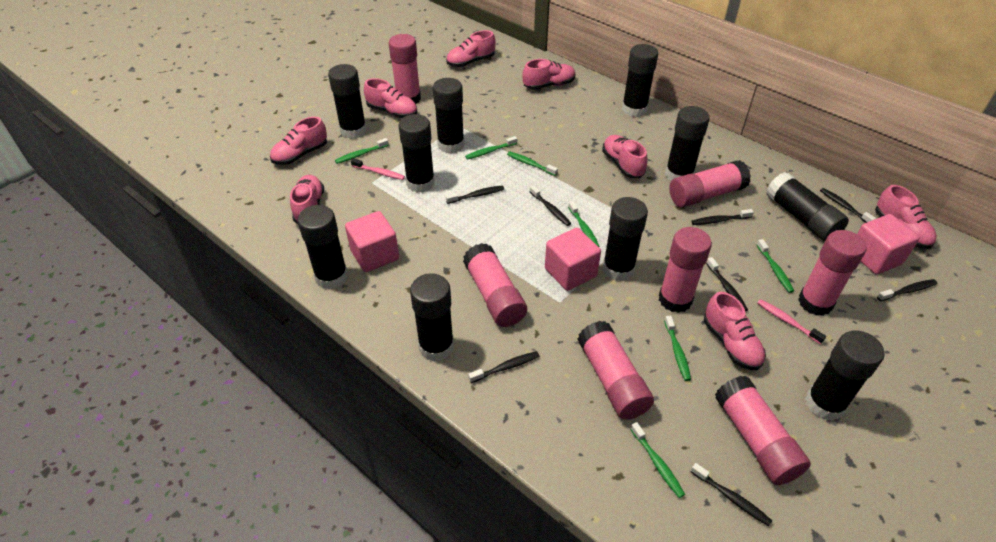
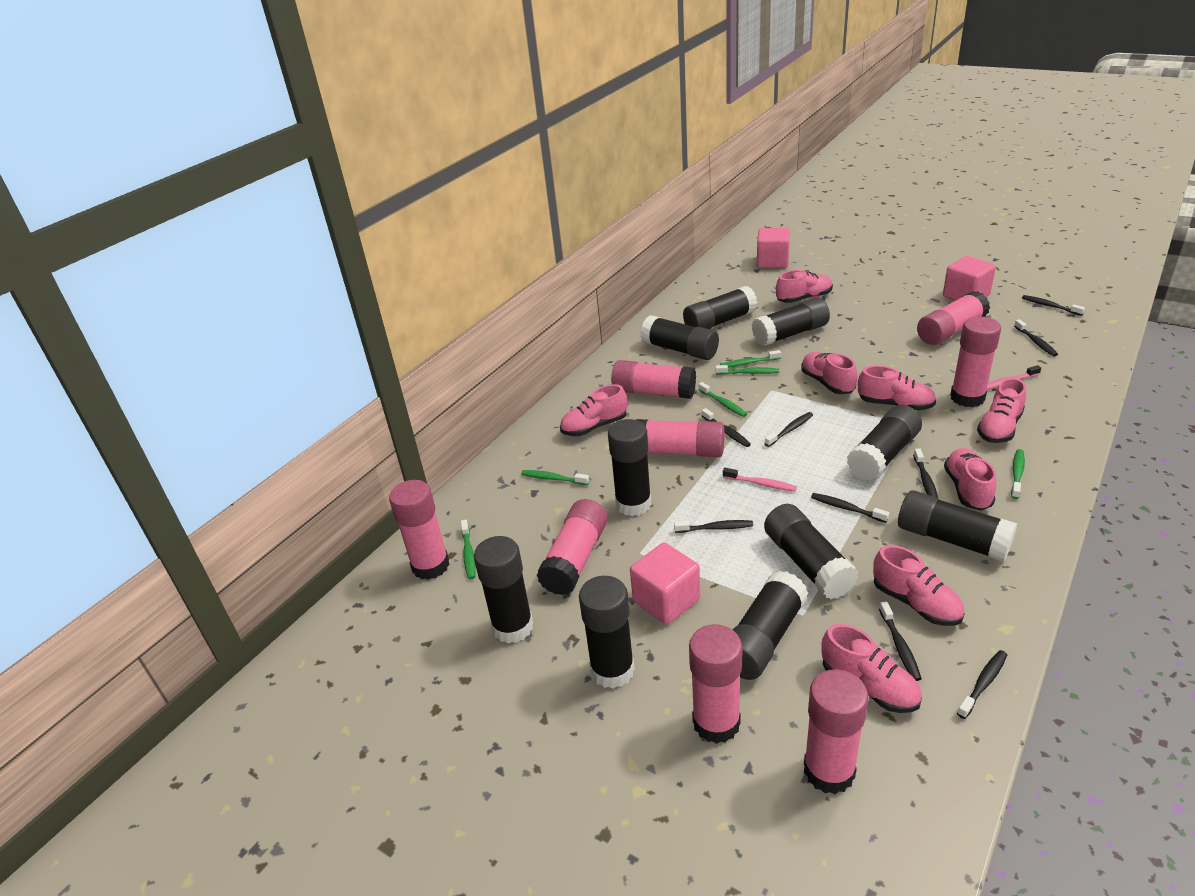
black toothbrush: [446,186,504,204] [468,351,539,383] [530,185,571,226] [691,463,772,526] [692,209,754,225] [706,257,748,311] [820,188,876,223] [877,279,937,301] = 8 -> [674,520,753,533] [702,408,751,447] [765,412,813,447] [811,493,889,523] [879,601,922,681] [913,449,938,498] [957,650,1007,719] [1014,319,1058,356] [1022,295,1085,316] = 9
green toothbrush: [335,138,389,164] [465,136,517,160] [507,151,558,176] [568,201,600,247] [630,422,685,498] [664,316,691,381] [757,239,794,293] = 7 -> [461,520,476,580] [521,470,589,485] [698,382,747,417] [716,365,779,375] [720,350,781,367] [1011,449,1025,499] = 6
pink glue stick: [389,34,421,104] [463,243,527,327] [577,321,654,420] [659,227,712,313] [669,160,751,207] [715,376,811,485] [798,230,866,316] = 7 -> [389,480,450,580] [536,499,608,596] [611,360,696,399] [636,419,725,457] [689,624,743,744] [804,669,868,794] [917,291,990,345] [950,317,1001,407] = 8

